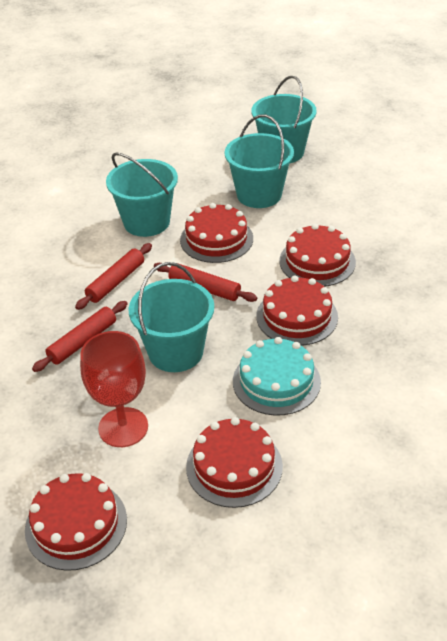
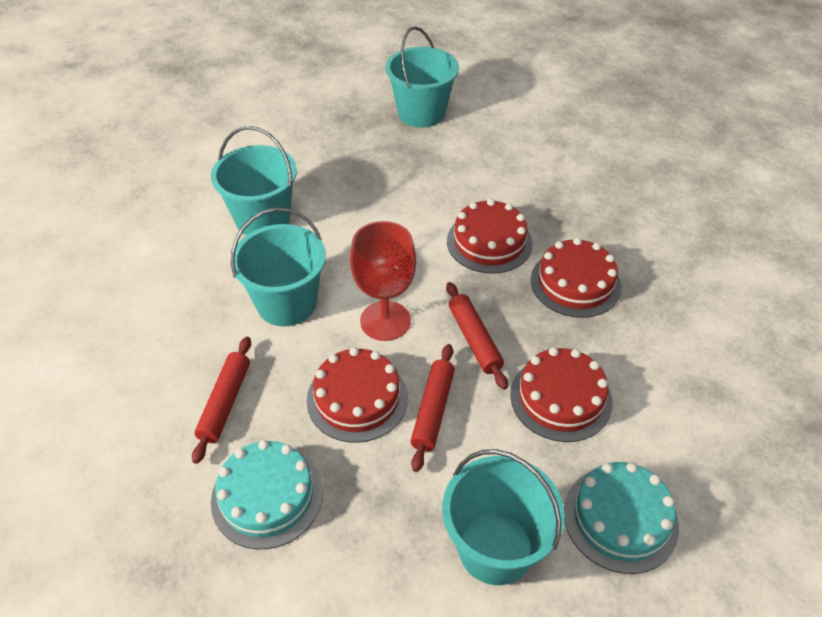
red cake: [25,473,127,571] [180,203,253,263] [186,417,283,508] [256,276,338,346] [279,224,356,287] = 5 -> [307,347,408,442] [447,199,533,274] [510,347,612,442] [531,238,621,318] = 4
turquoise cake: [233,337,321,416] = 1 -> [211,440,323,549] [564,462,679,574] = 2

